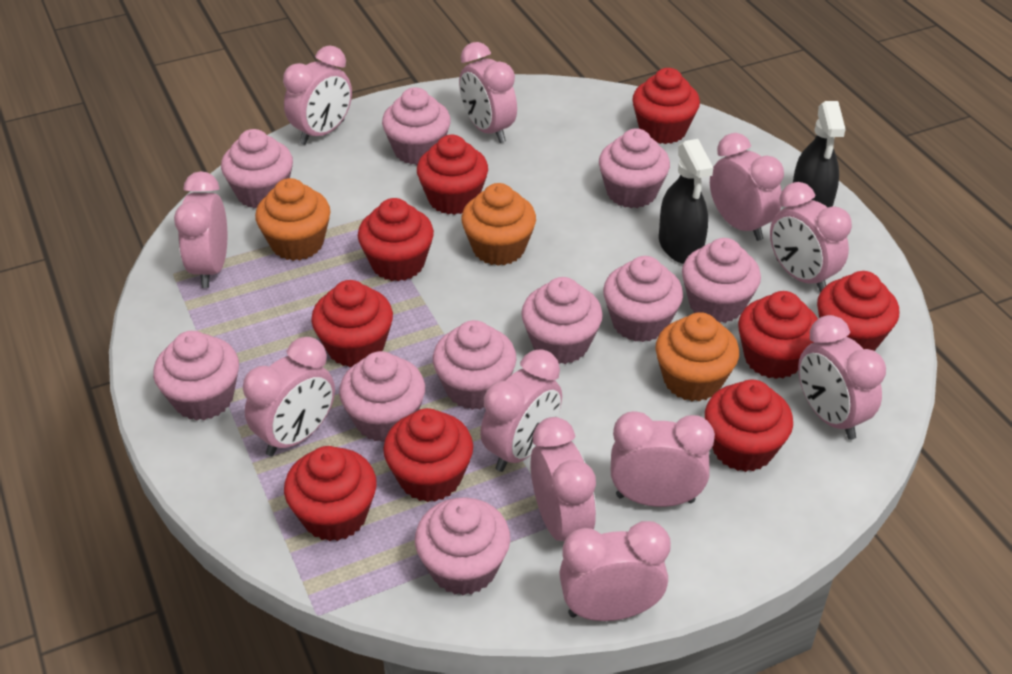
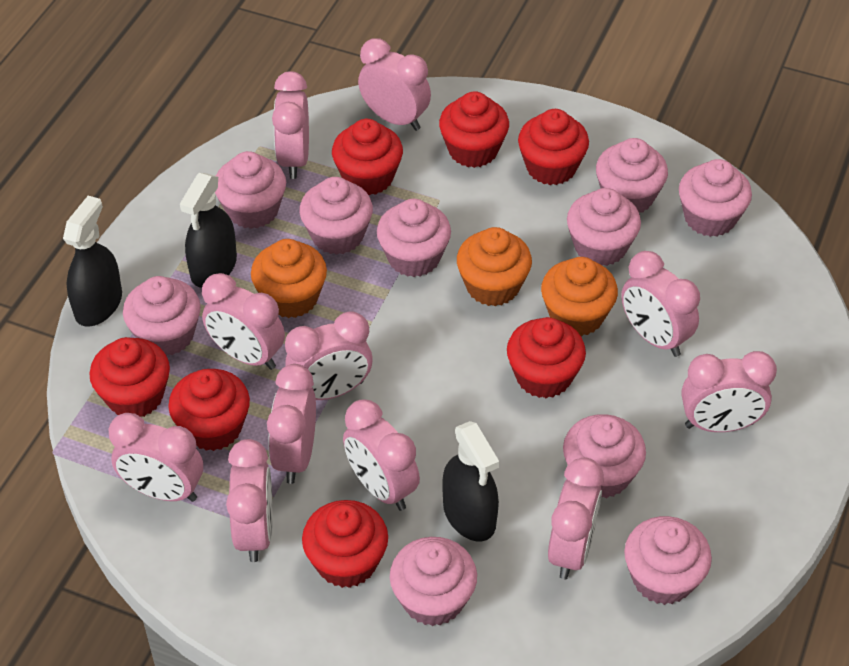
black spray bottle: [659,139,713,264] [793,101,846,207] = 2 -> [63,196,122,327] [180,173,237,288] [442,421,499,541] = 3
red cupcake: [284,446,377,541] [311,280,393,367] [358,198,434,281] [383,408,473,502] [417,135,488,215] [632,68,700,144] [705,379,793,472] [738,291,818,379] [817,271,899,351] = 9 -> [89,337,170,417] [168,369,250,451] [302,500,388,588] [332,119,403,196] [439,91,509,168] [507,317,586,398] [518,109,589,185] = 7

